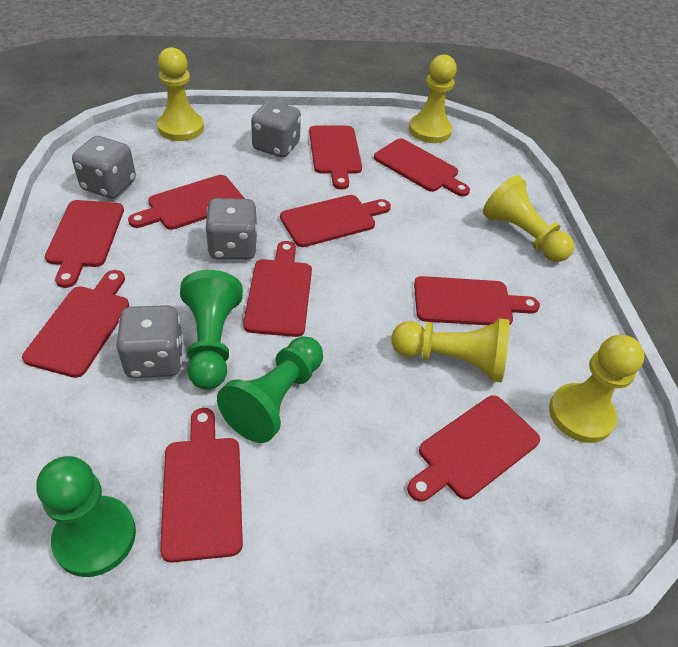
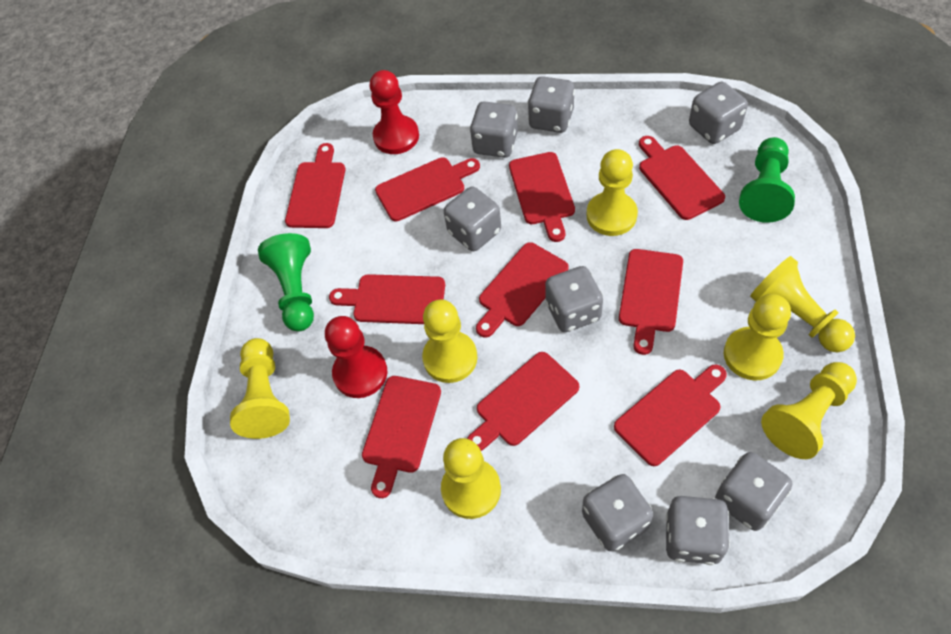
green pawn: [37,456,136,577] [180,270,243,390] [217,336,323,443] = 3 -> [258,233,314,331] [739,137,795,223] = 2
grey dice: [72,136,136,199] [116,305,183,378] [206,198,258,260] [251,100,301,157] = 4 -> [444,186,501,251] [470,101,518,158] [527,76,575,133] [545,266,603,332] [582,474,653,551] [666,496,730,565] [689,82,748,144] [715,452,792,531] = 8
red pawn: none = 0 -> [325,316,387,398] [370,70,419,154] = 2
yellow pawn: [157,47,204,141] [391,318,510,382] [409,54,457,143] [483,175,574,262] [549,335,645,443] = 5 -> [230,338,290,439] [422,299,477,383] [441,438,501,519] [587,149,638,236] [724,294,791,380] [750,256,855,352] [761,362,857,459] = 7

